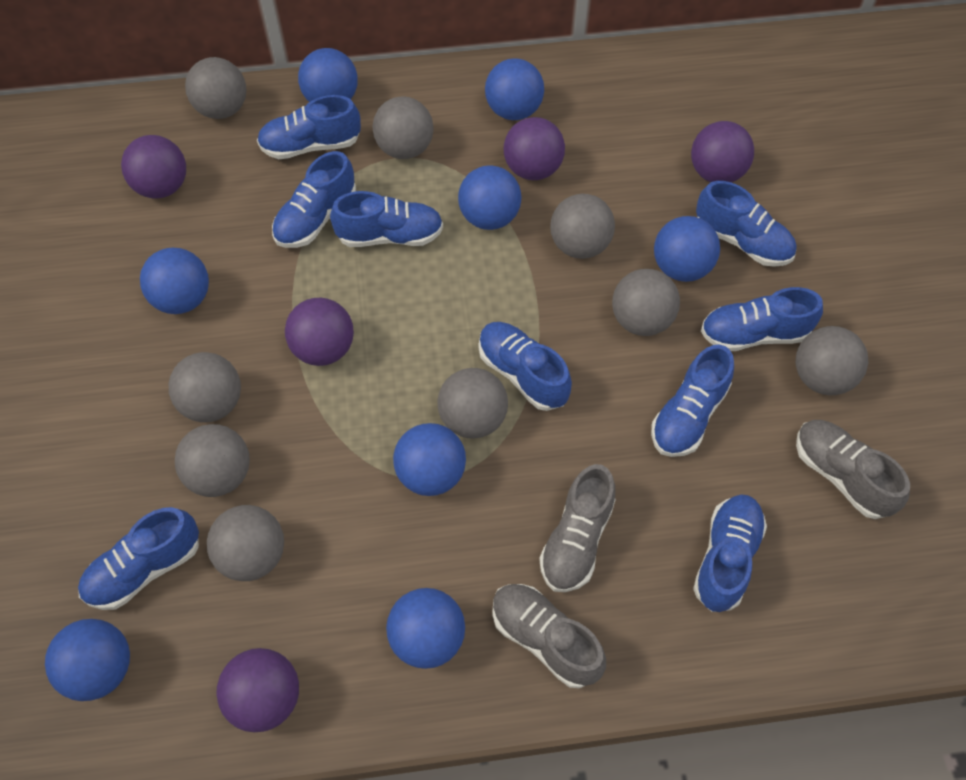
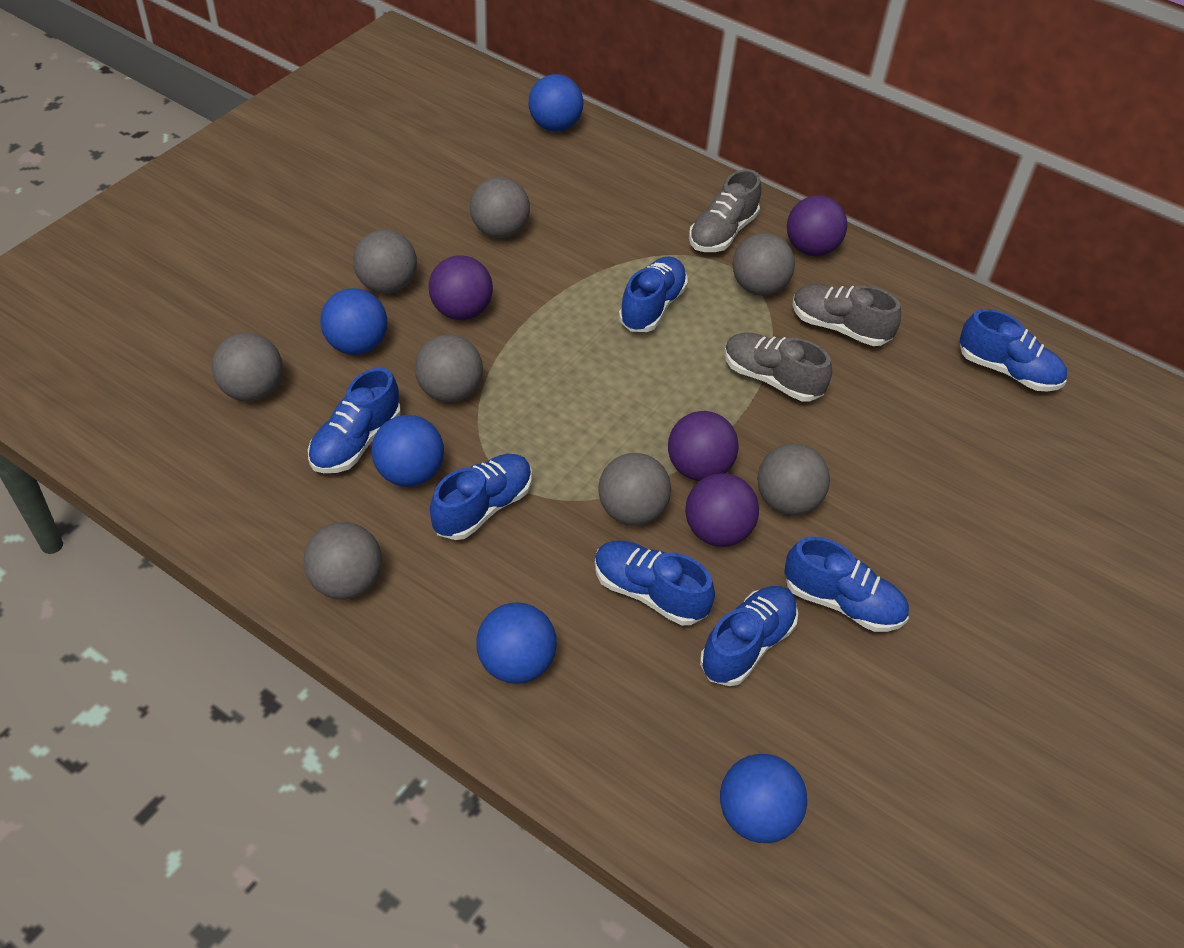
blue ball: [45,619,130,701] [140,248,209,314] [298,48,358,102] [386,588,465,669] [393,423,466,496] [458,165,522,230] [485,58,544,120] [654,216,720,282] = 8 -> [320,288,387,355] [371,415,444,487] [476,602,557,684] [529,74,583,132] [720,754,807,843] = 5
blue shoe: [78,507,199,610] [257,95,361,159] [272,151,356,248] [330,191,443,247] [479,322,572,411] [651,344,734,457] [693,495,767,612] [696,181,796,267] [701,287,823,351] = 9 -> [308,368,401,473] [430,454,532,540] [595,541,715,625] [619,257,688,332] [700,586,798,686] [784,537,909,632] [960,309,1067,392] = 7
grey ball: [169,352,241,422] [175,424,250,497] [185,57,246,119] [207,505,284,581] [372,97,434,159] [437,368,508,439] [550,194,615,259] [612,269,680,336] [796,326,868,395] = 9 -> [212,333,283,402] [303,522,382,600] [353,230,417,294] [415,334,483,403] [470,177,530,238] [598,453,671,526] [733,233,795,296] [757,444,830,515] = 8
purple ball: [121,135,186,198] [216,648,299,732] [285,298,354,366] [504,117,565,180] [691,121,754,182] = 5 -> [428,255,493,320] [668,411,739,481] [685,473,759,547] [787,195,847,256] = 4

